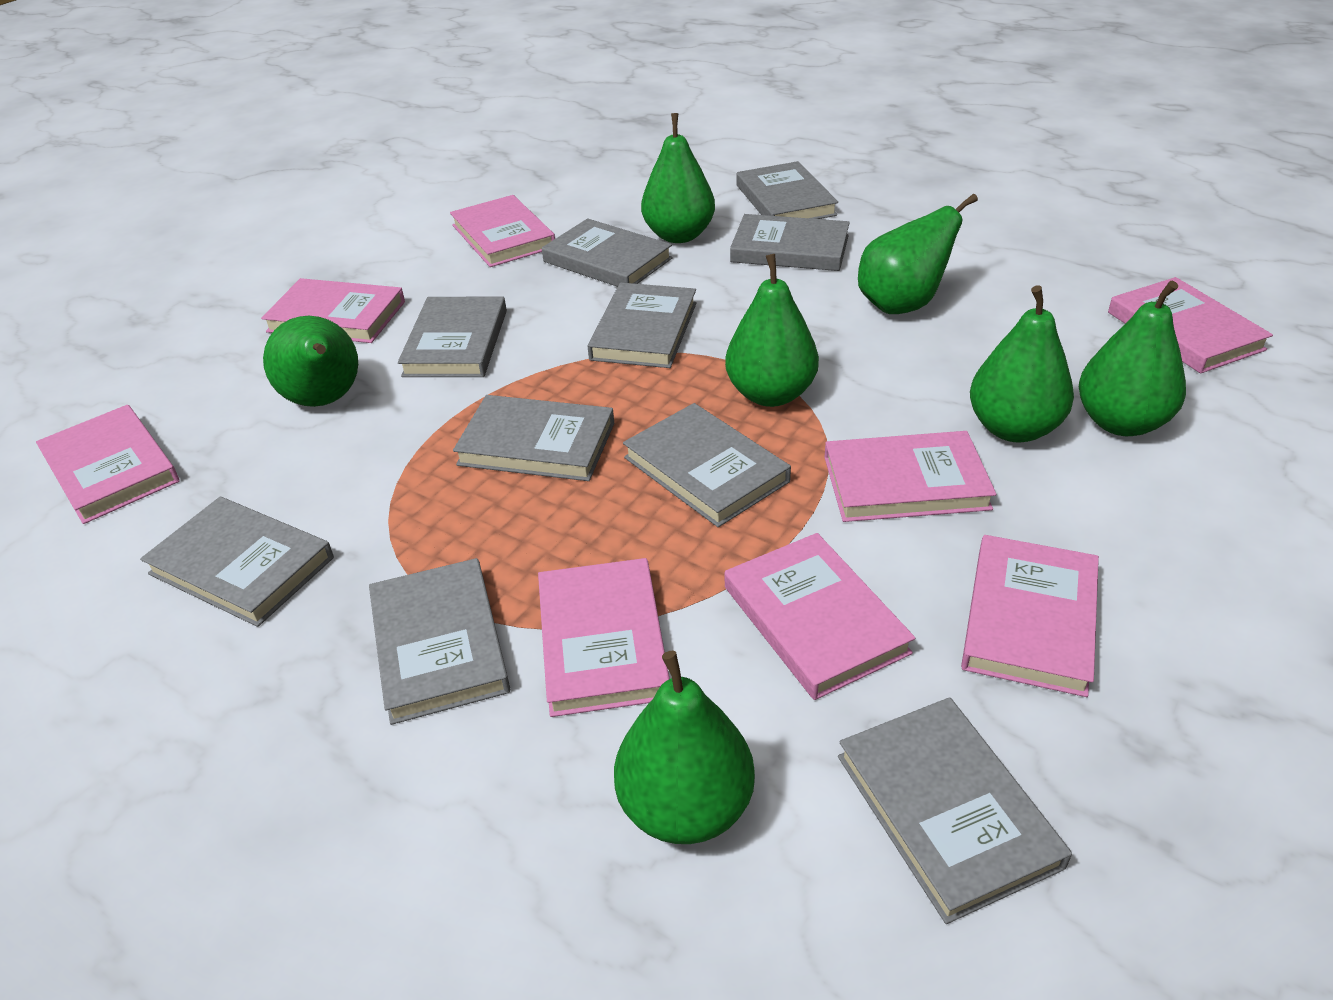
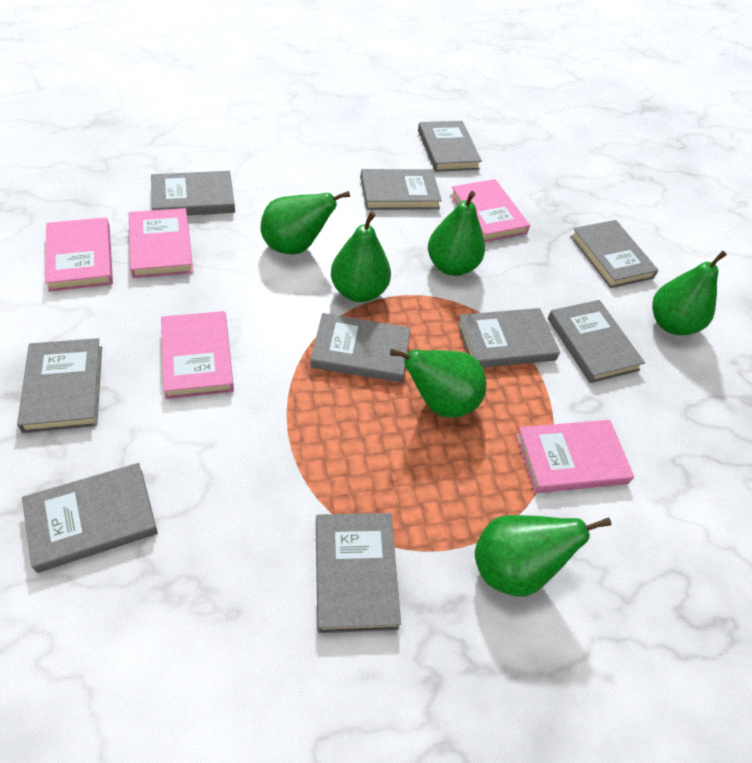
green pear: [263,316,358,407] [614,651,755,844] [641,113,715,243] [725,254,819,407] [858,194,978,314] [970,285,1074,442] [1079,281,1186,436] = 7 -> [261,191,350,254] [331,212,391,302] [390,349,486,418] [428,191,485,276] [475,515,612,597] [652,251,727,335] = 6
pink book: [36,405,179,524] [261,278,405,343] [450,195,555,267] [538,558,670,717] [725,533,915,700] [824,431,996,522] [961,535,1099,697] [1108,277,1273,374] = 8 -> [45,217,113,292] [129,208,193,278] [161,311,234,399] [450,179,530,242] [516,420,634,493] = 5

